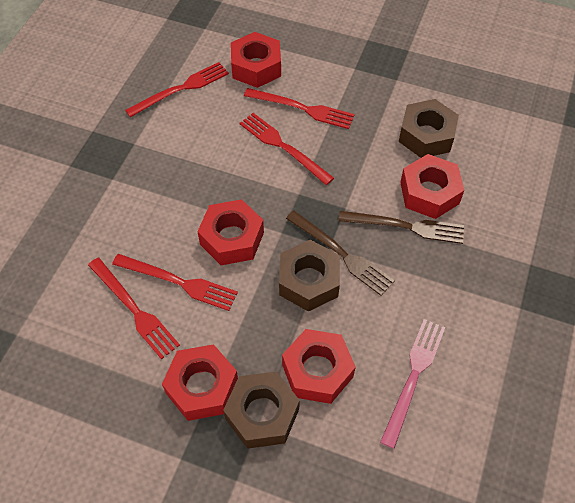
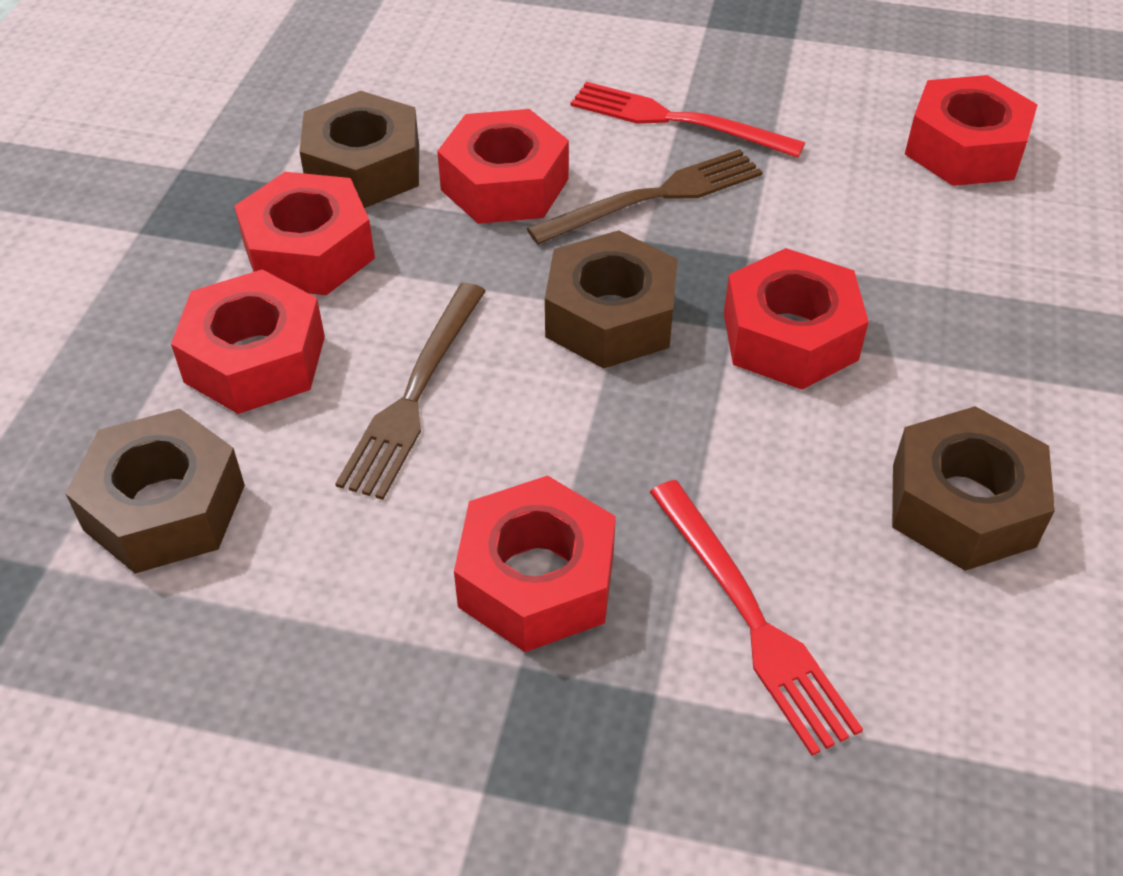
brown nut: [223,372,300,449] [279,240,340,312] [399,99,459,158] = 3 -> [65,409,245,574] [299,91,419,208] [545,230,678,369] [892,406,1055,571] = 4
pink fork: [380,319,445,449] = 1 -> none = 0
red fork: [88,258,180,359] [112,254,238,311] [125,62,229,117] [240,113,334,185] [244,88,355,129] = 5 -> [571,82,805,158] [650,480,863,756] = 2
red nut: [162,344,238,421] [197,199,264,265] [231,32,281,88] [282,329,356,404] [400,154,464,219] = 5 -> [171,270,325,414] [234,172,375,295] [437,109,569,224] [454,476,616,652] [724,248,869,390] [905,75,1038,186] = 6

